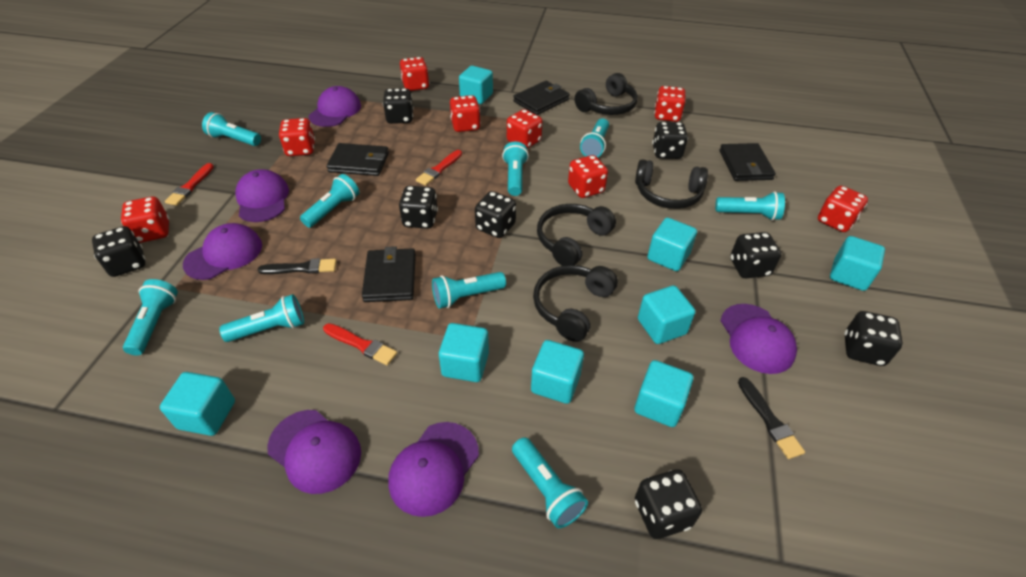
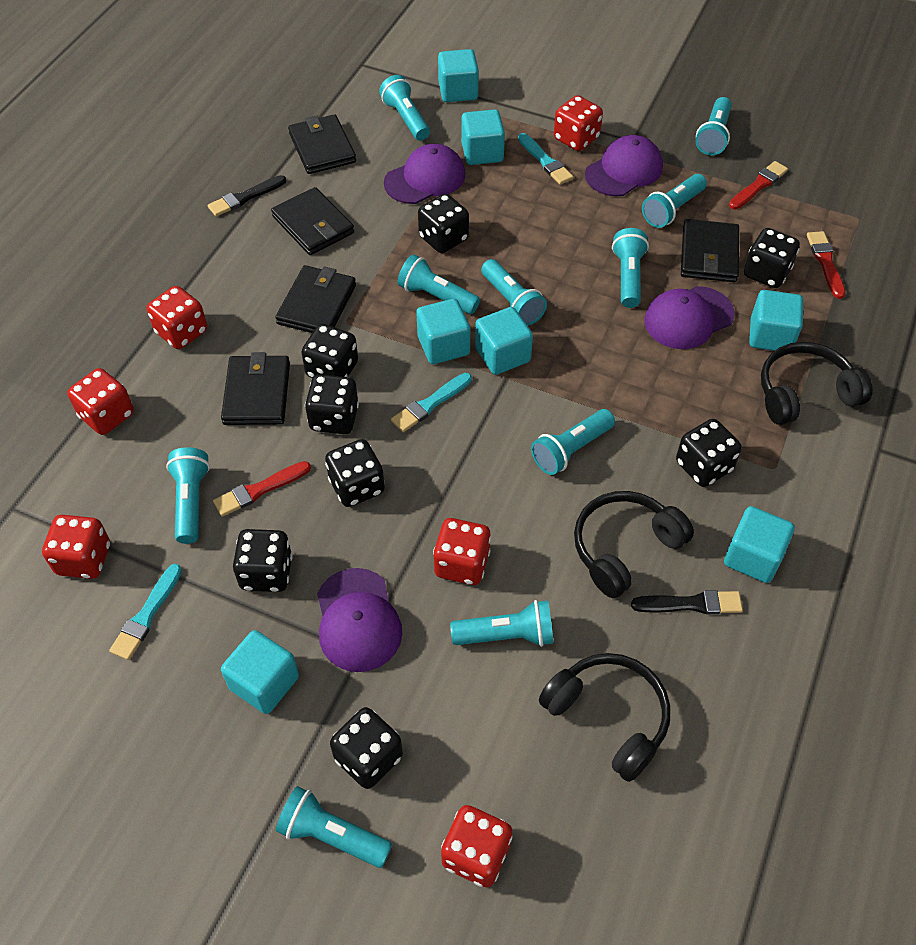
black headphones: [533,265,618,342] [537,204,616,266] [575,73,638,115] [635,159,708,209] = 4 -> [539,653,670,782] [574,491,694,598] [761,342,873,425] = 3
black wallet: [326,143,389,176] [362,246,416,302] [513,81,570,115] [719,143,776,181] = 4 -> [221,352,290,425] [271,187,354,255] [275,265,356,333] [288,114,356,174] [681,219,739,282] = 5
purple cap: [183,223,262,280] [235,169,289,222] [267,410,361,494] [309,86,361,127] [388,422,479,517] [721,304,797,374] = 6 -> [317,568,402,672] [384,144,465,204] [585,135,663,196] [644,286,734,349] = 4
red dice: [121,197,169,243] [279,118,315,156] [400,57,429,91] [450,95,481,132] [507,109,543,149] [568,155,608,198] [654,86,686,122] [818,186,868,232] = 8 -> [42,515,110,579] [67,368,134,435] [147,286,207,349] [433,518,491,585] [441,805,513,887] [554,95,603,151] = 6
turquoise brush: none = 0 -> [109,564,182,660] [391,373,472,432] [518,133,573,185] = 3
turquoise cube: [160,372,235,436] [439,323,489,382] [459,66,493,104] [531,340,584,404] [635,360,693,427] [638,285,695,344] [647,218,697,271] [830,236,885,291] = 8 -> [221,630,299,714] [416,299,470,364] [438,49,479,102] [461,109,505,165] [475,307,533,375] [724,506,795,583] [749,290,803,351] = 7
turquoise flashlight: [123,279,178,355] [202,112,261,146] [219,294,304,342] [300,174,359,228] [432,272,506,309] [502,142,529,196] [512,437,588,528] [580,118,609,158] [715,191,785,220] = 9 -> [166,447,210,544] [276,786,392,868] [379,75,430,141] [398,254,480,314] [450,600,554,647] [481,259,547,326] [531,409,615,475] [612,228,649,308] [642,174,707,228] [696,97,732,155] = 10

